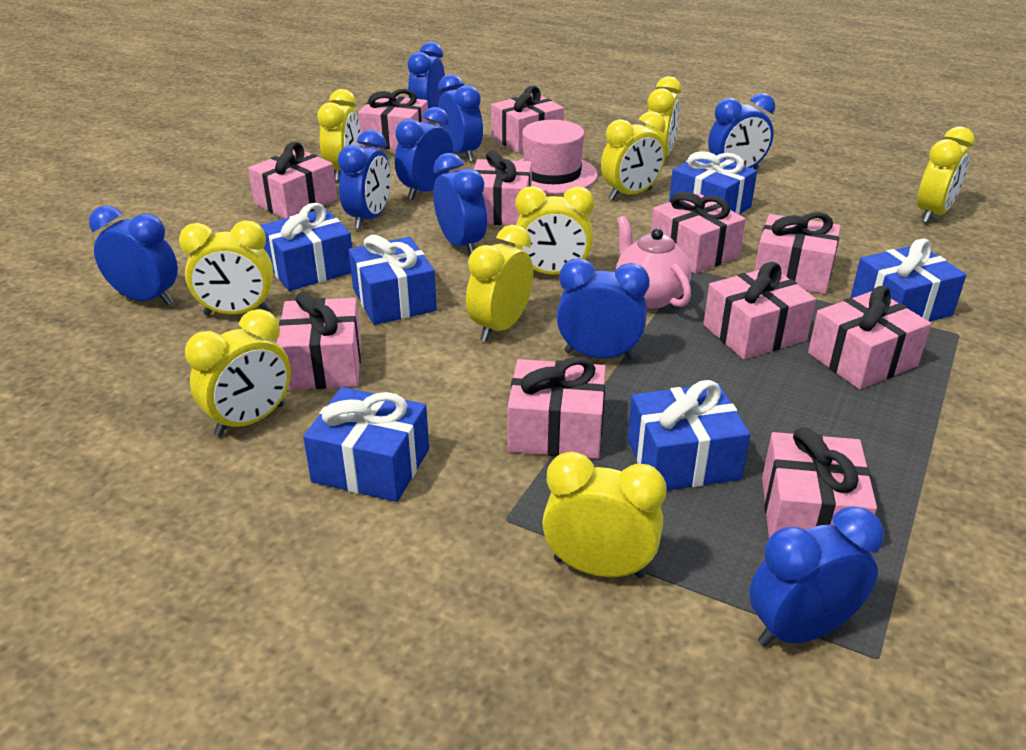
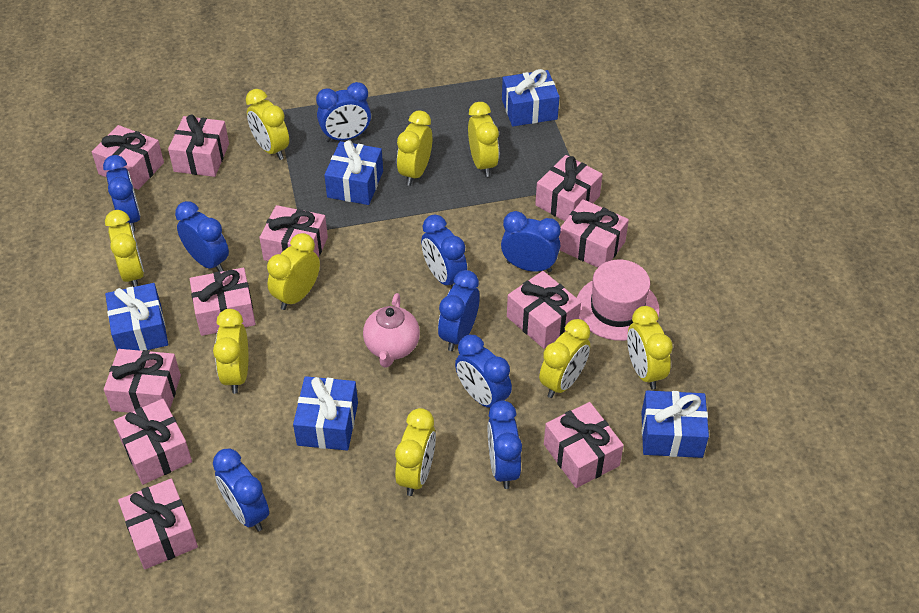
blue gift: [260,203,352,291] [303,387,429,502] [349,235,437,325] [627,380,750,491] [669,151,757,214] [850,239,966,322] = 6 -> [105,283,168,351] [293,376,358,450] [324,140,383,205] [502,69,559,126] [641,390,709,458] = 5

